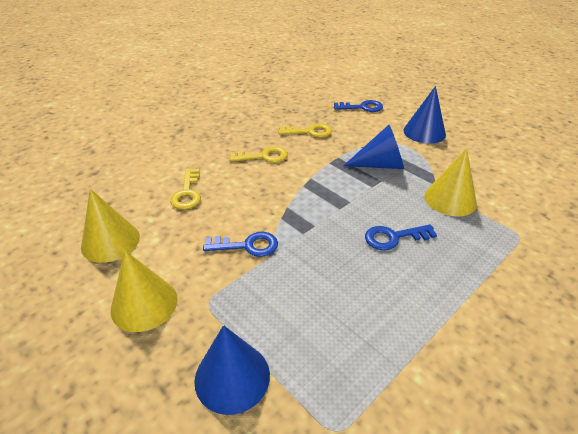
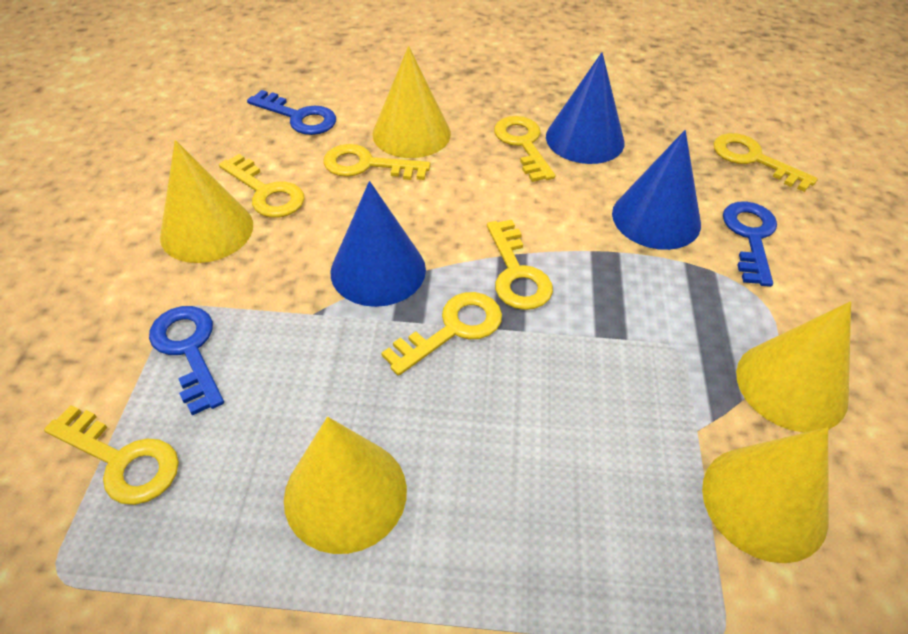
yellow cone: [81,189,140,263] [110,250,177,332] [424,148,477,217] = 3 -> [160,140,253,263] [284,417,407,554] [372,46,451,158] [702,427,828,563] [736,301,851,433] = 5
yellow key: [170,169,201,209] [230,146,288,163] [278,123,332,137] = 3 -> [44,405,179,505] [219,154,304,218] [323,144,431,180] [381,292,502,376] [487,220,553,310] [494,116,555,182] [714,133,818,192] = 7

